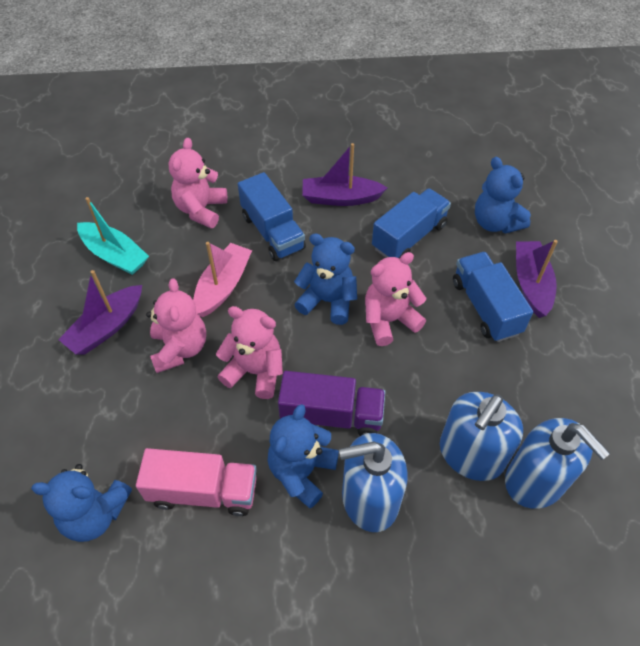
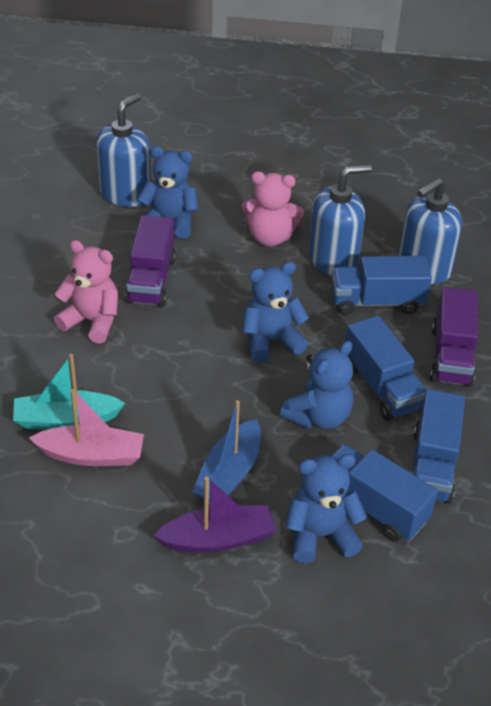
blue boat: none = 0 -> [192,400,261,502] = 1
blue truck: [238,172,306,261] [372,188,451,258] [453,252,533,342] = 3 -> [331,256,432,315] [331,444,438,542] [345,316,426,421] [413,389,465,504] = 4
pink teddy bear: [146,278,206,373] [169,138,227,228] [216,306,283,399] [365,252,426,346] = 4 -> [54,240,118,344] [242,171,304,246] = 2
pink truck: [136,448,257,516] = 1 -> none = 0
purple boat: [58,270,142,354] [302,143,387,206] [516,240,558,318] = 3 -> [153,477,276,553] = 1
purple truck: [278,371,385,436] = 1 -> [125,215,176,307] [430,287,478,387] = 2

